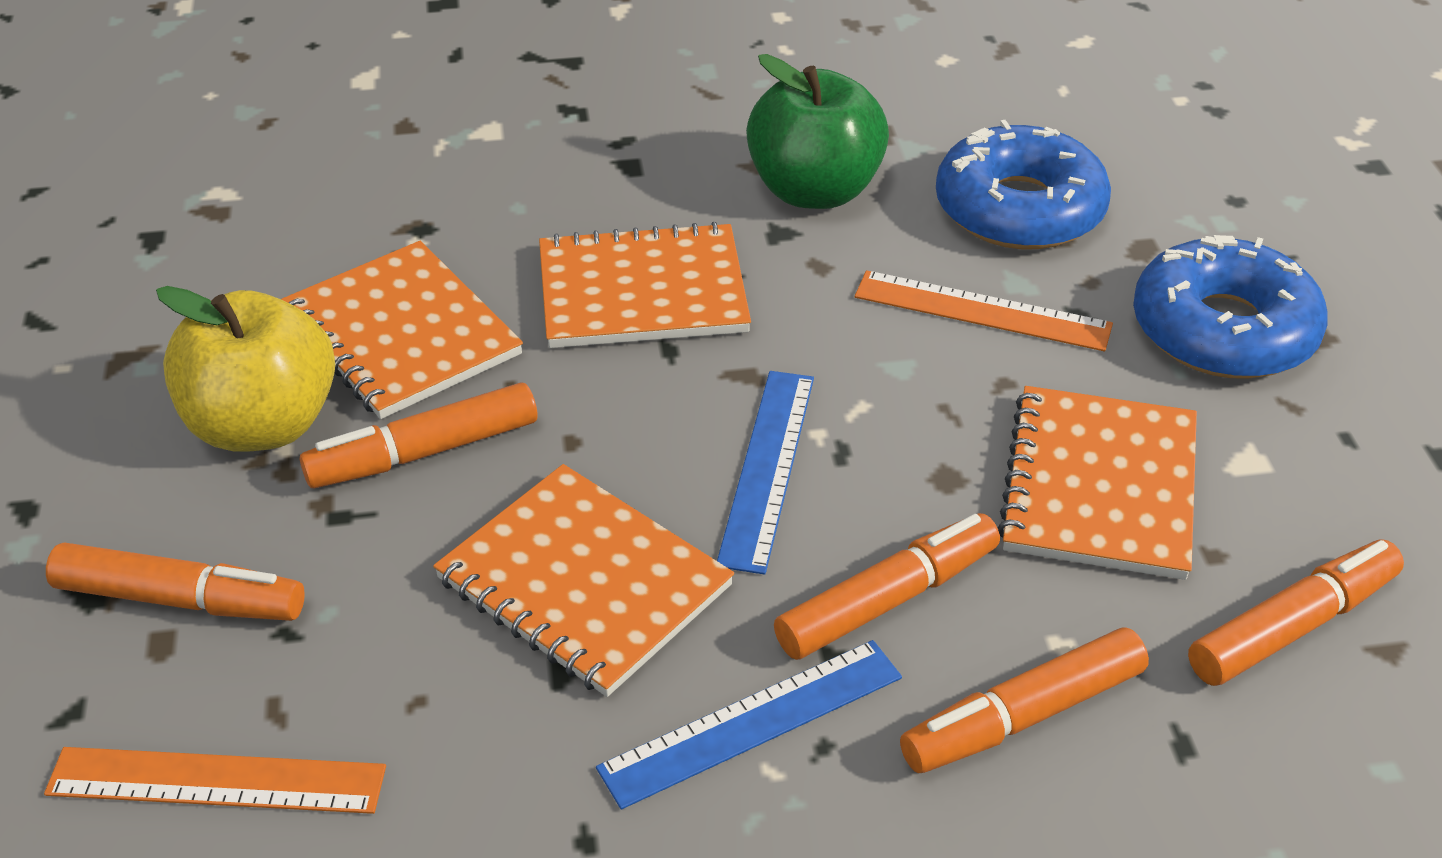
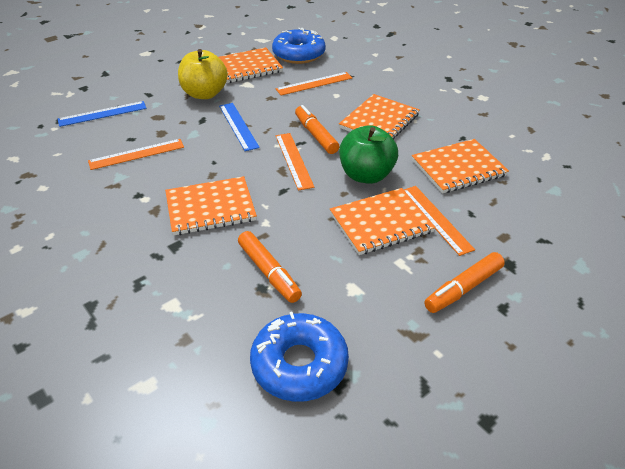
orange marker: [46,542,305,621] [300,382,537,488] [774,513,1000,660] [900,627,1149,773] [1188,539,1404,686] = 5 -> [238,231,302,303] [295,105,339,154] [424,252,505,313] = 3
orange notebook: [281,241,523,419] [433,464,734,697] [539,222,751,348] [998,386,1197,580] = 4 -> [165,176,257,235] [219,47,283,83] [330,188,436,255] [339,94,420,139] [412,139,509,194] = 5
orange ruler: [44,747,386,814] [855,270,1113,351] = 2 -> [88,139,184,170] [276,72,352,95] [276,133,314,191] [404,186,475,256] = 4

